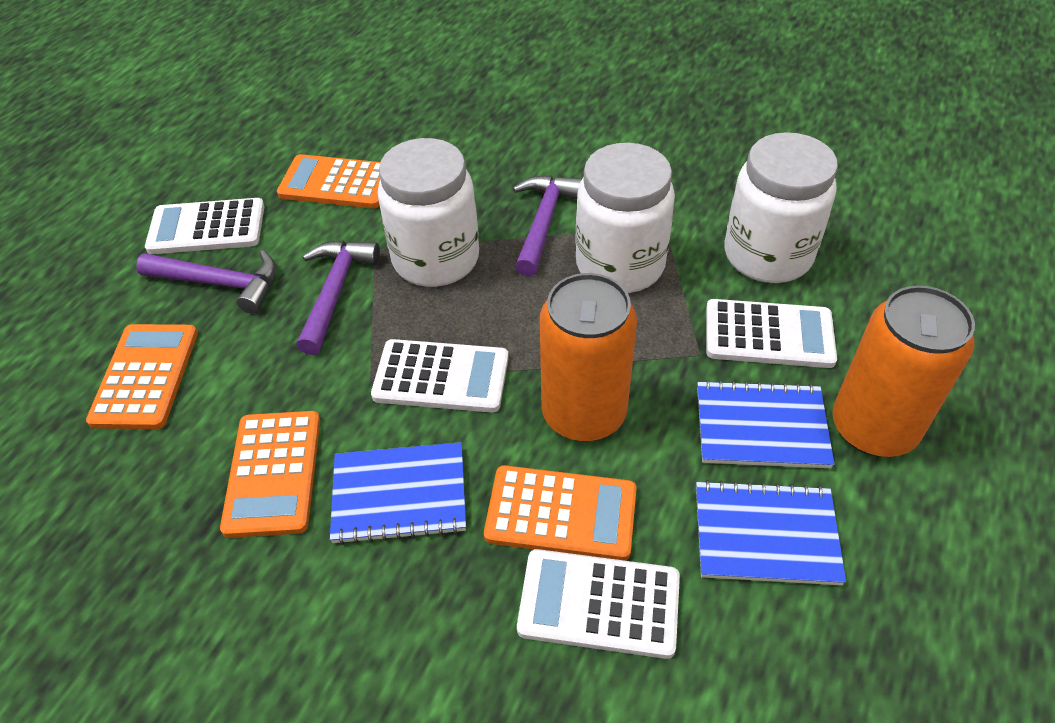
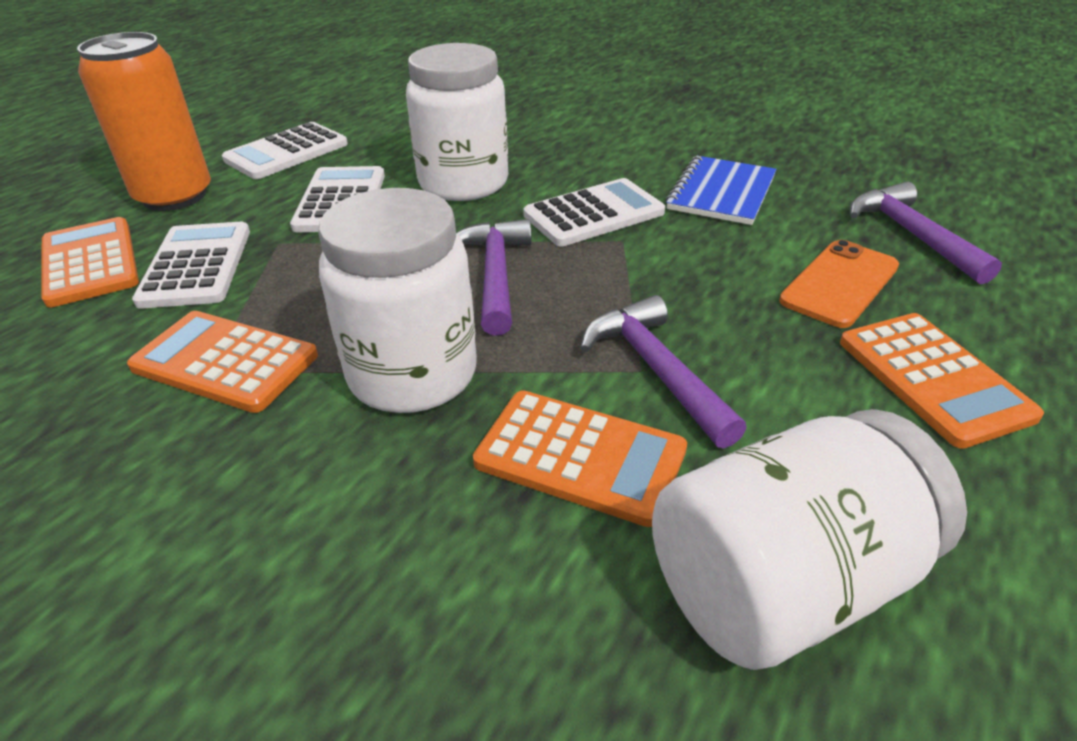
blue notebook: [330,442,466,545] [696,480,846,585] [697,380,835,468] = 3 -> [666,156,777,225] = 1
orange can: [540,273,637,441] [832,286,975,457] = 2 -> [77,32,211,211] = 1
orange phone: none = 0 -> [779,240,899,328] = 1

